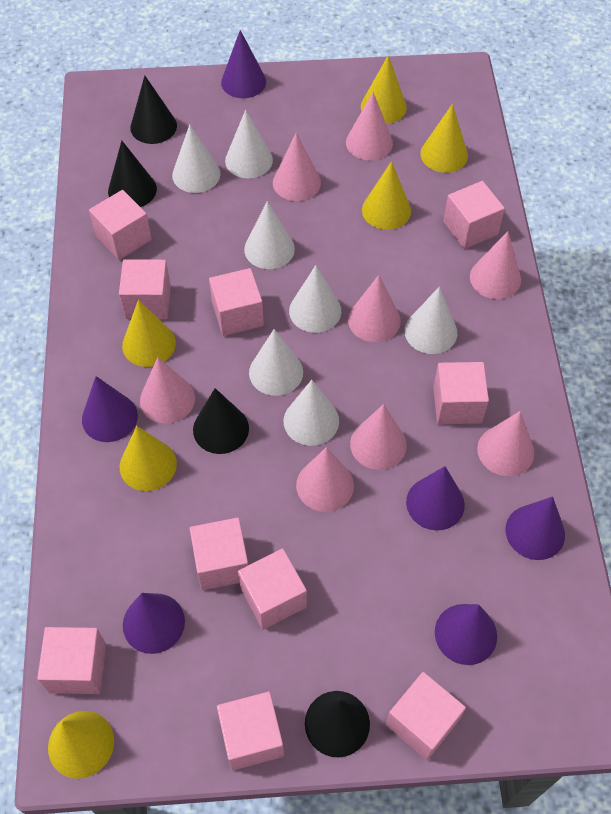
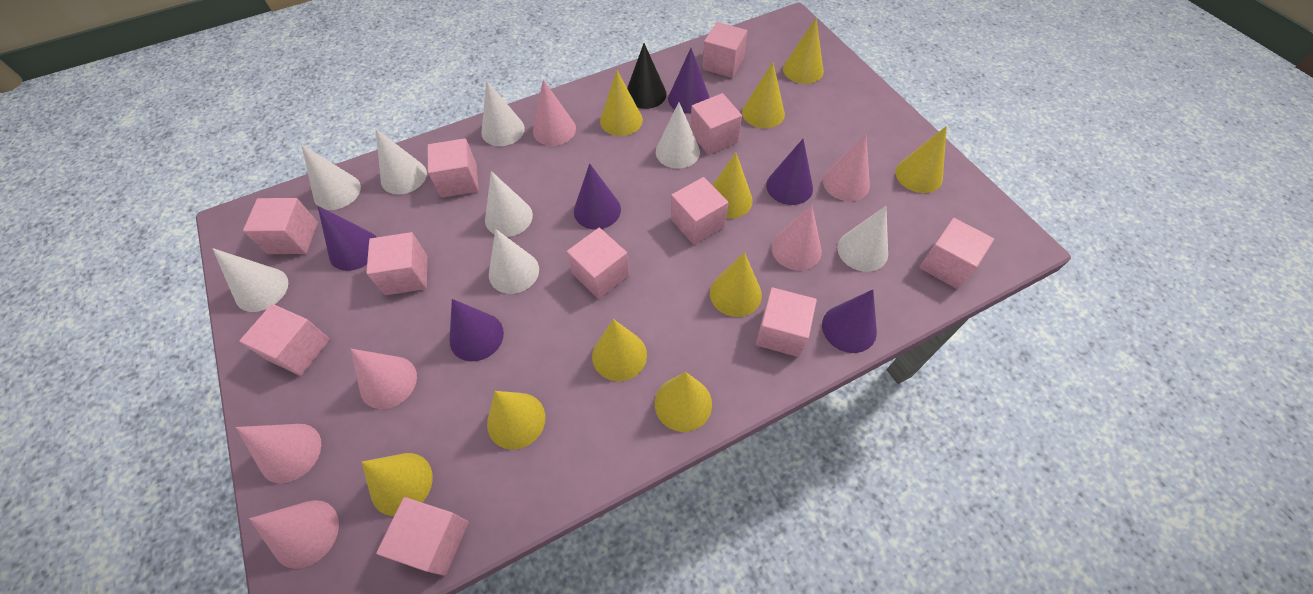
black cone: [108,141,157,207] [130,76,177,144] [193,388,249,454] [305,691,370,758] = 4 -> [627,43,667,109] = 1
pink cone: [140,357,195,424] [273,133,321,201] [296,447,354,512] [346,92,393,160] [348,275,401,342] [350,404,407,470] [470,231,521,299] [477,411,534,476] = 8 -> [236,424,321,483] [249,500,339,569] [351,349,417,409] [533,80,576,146] [771,205,822,271] [823,135,870,201] = 6
pink cube: [37,627,106,694] [89,190,152,260] [119,259,171,319] [190,517,248,590] [209,268,264,336] [217,692,284,770] [238,548,307,630] [386,672,466,760] [433,362,489,424] [443,181,505,249] = 10 -> [239,304,330,376] [243,198,318,254] [366,232,427,295] [376,497,469,576] [427,138,479,198] [567,228,629,299] [671,177,728,245] [690,93,742,155] [702,22,748,78] [756,288,817,357] [919,218,994,289] = 11
white cone: [172,124,221,193] [225,110,273,178] [244,201,295,269] [249,329,303,396] [283,380,339,446] [289,265,341,333] [404,287,457,354] = 7 -> [212,248,288,312] [301,144,361,210] [376,129,427,194] [481,80,525,146] [485,171,533,237] [489,229,539,294] [656,103,700,169] [837,206,888,272] = 8
yellow cone: [48,711,114,779] [120,426,177,491] [122,300,176,367] [361,55,407,124] [362,161,411,230] [420,104,468,173] = 6 -> [362,453,433,516] [487,391,545,450] [592,319,647,381] [600,70,643,136] [655,372,712,432] [710,252,762,317] [712,153,753,219] [742,62,785,128] [783,18,824,84] [895,126,947,193] = 10

